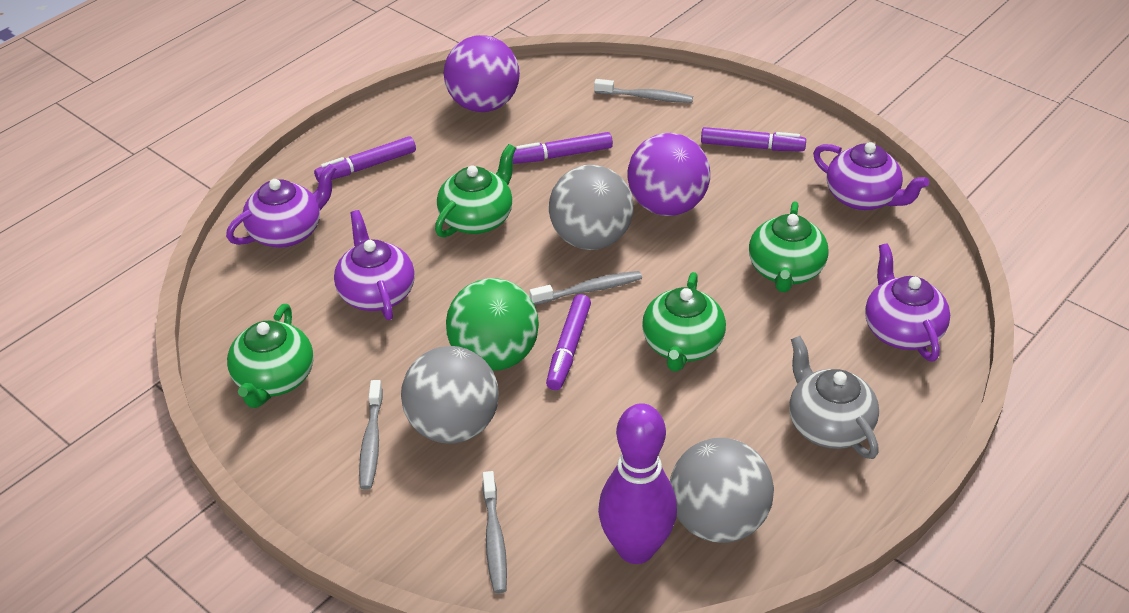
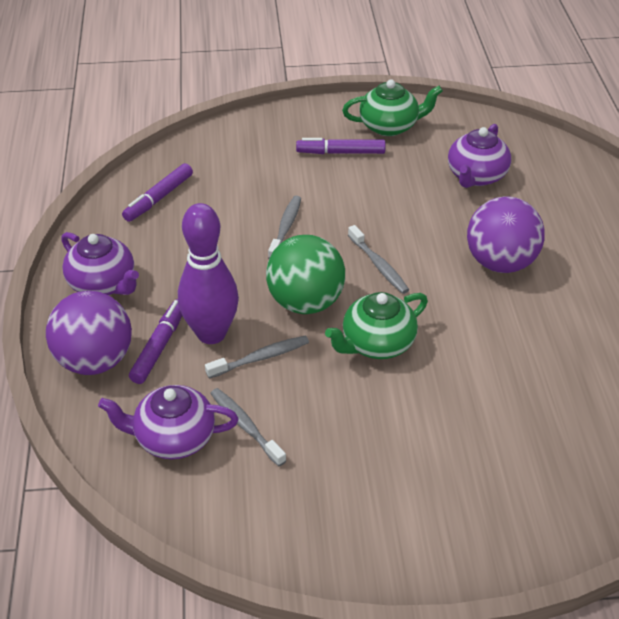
green teapot: [227,304,314,408] [435,144,516,237] [642,272,726,372] [749,201,829,292] = 4 -> [325,292,428,359] [342,79,443,136] = 2
grey ball: [401,346,499,444] [549,165,634,250] [670,438,774,543] = 3 -> none = 0
grey teapot: [789,336,879,459] = 1 -> none = 0
purple marker: [314,136,416,182] [513,132,613,164] [546,294,591,390] [701,127,806,151] = 4 -> [122,163,193,222] [129,299,182,384] [296,138,386,154] = 3
purple teapot: [226,164,336,248] [334,210,415,320] [813,142,929,210] [865,243,950,361] = 4 -> [61,232,139,295] [98,385,239,459] [448,124,511,188] = 3

